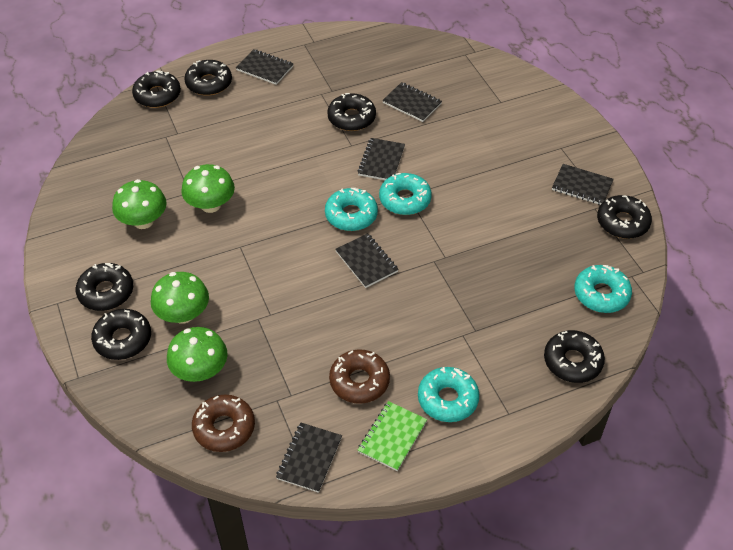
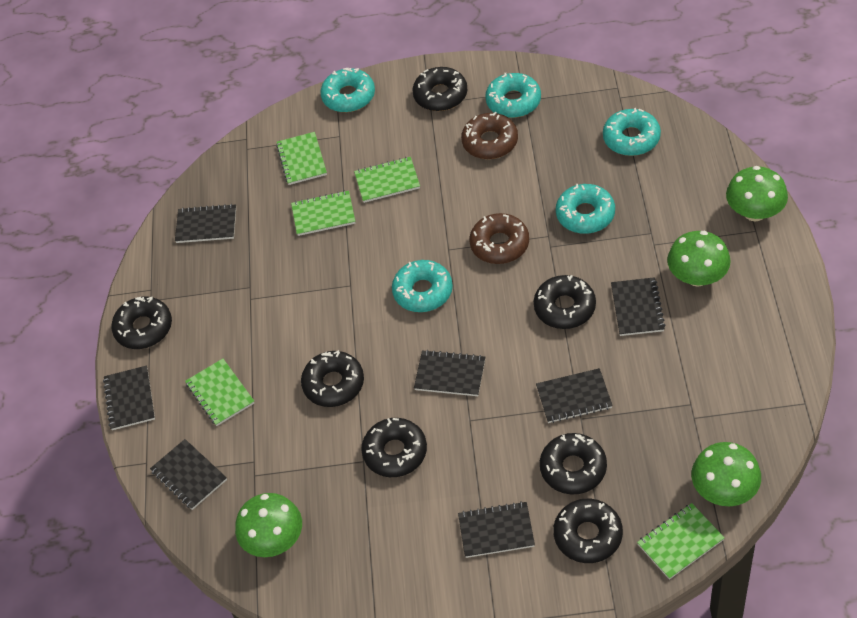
black notebook: [236,49,293,85] [276,423,342,493] [335,233,399,288] [358,138,405,180] [382,82,442,122] [552,164,614,205] = 6 -> [103,366,155,430] [150,439,227,510] [175,204,236,243] [414,350,485,396] [458,501,535,558] [536,368,613,423] [611,277,666,336] = 7
green notebook: [358,401,427,471] = 1 -> [185,359,254,426] [276,132,327,185] [291,191,355,236] [354,157,420,203] [637,503,725,580] = 5
turquoise donut: [325,188,378,231] [379,173,432,215] [418,367,479,422] [574,265,632,313] = 4 -> [320,68,375,112] [392,260,453,312] [485,73,541,118] [556,184,615,234] [603,108,661,156] = 5

